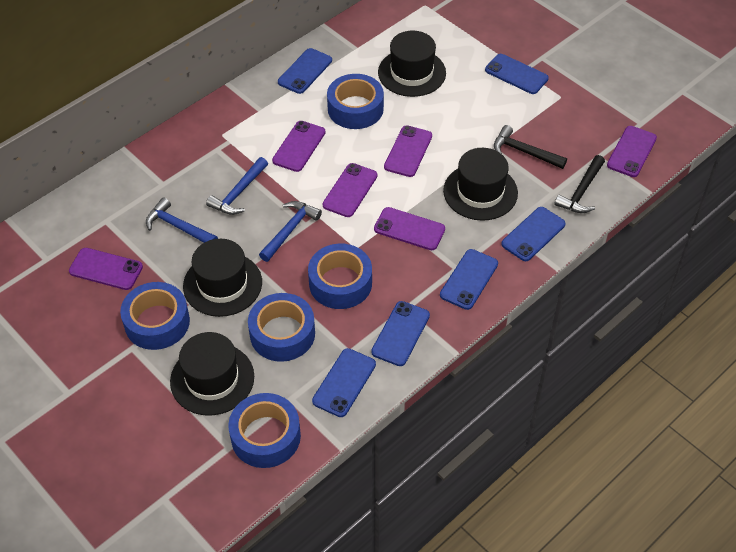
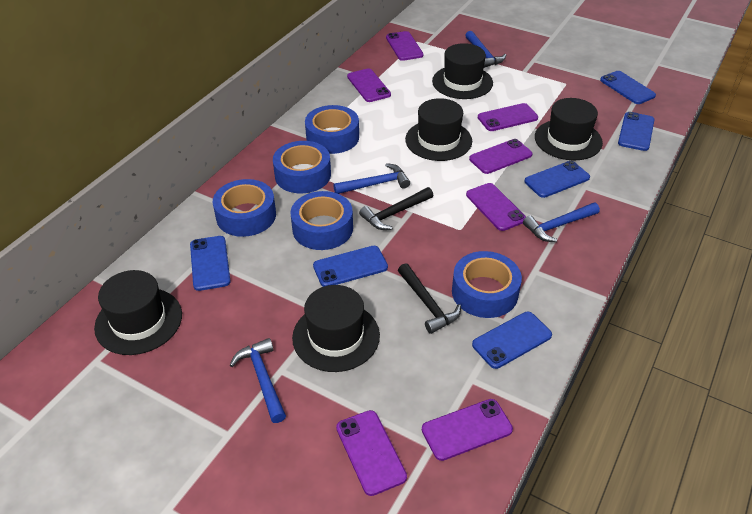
black hat: [170,332,254,416] [183,239,262,317] [378,31,446,97] [443,148,518,221] = 4 -> [94,270,182,355] [292,285,380,372] [405,98,472,161] [432,43,493,99] [535,98,603,160] = 5
blue hammer: [146,197,218,243] [206,157,268,215] [259,201,322,262] = 3 -> [230,338,286,423] [333,163,410,194] [465,31,506,68] [523,203,600,242] = 4
purple phone: [69,248,143,290] [272,121,326,172] [323,163,377,217] [374,207,445,250] [384,125,432,177] [607,126,657,177] = 6 -> [336,410,407,496] [347,69,391,102] [386,31,424,61] [422,399,513,461] [466,183,526,231] [469,139,533,174] [478,103,538,131] = 7

